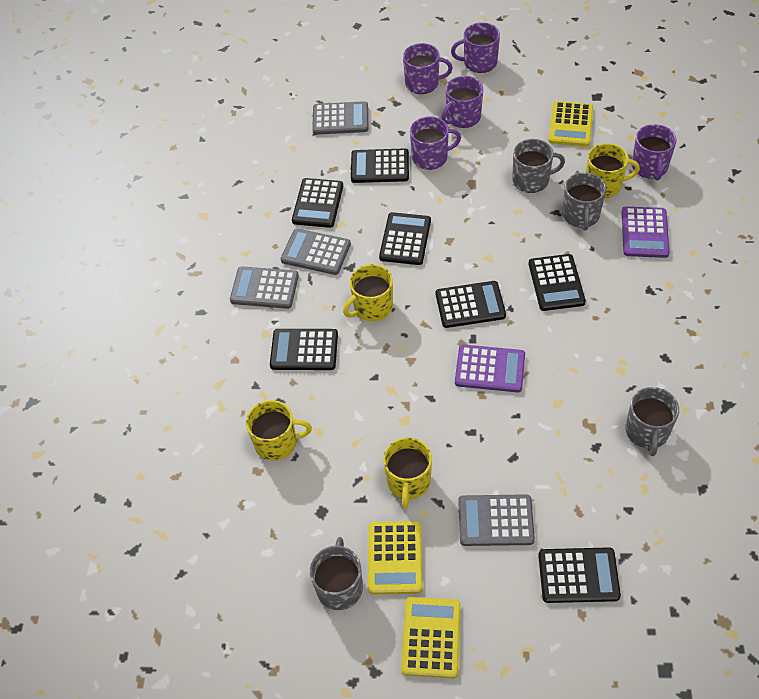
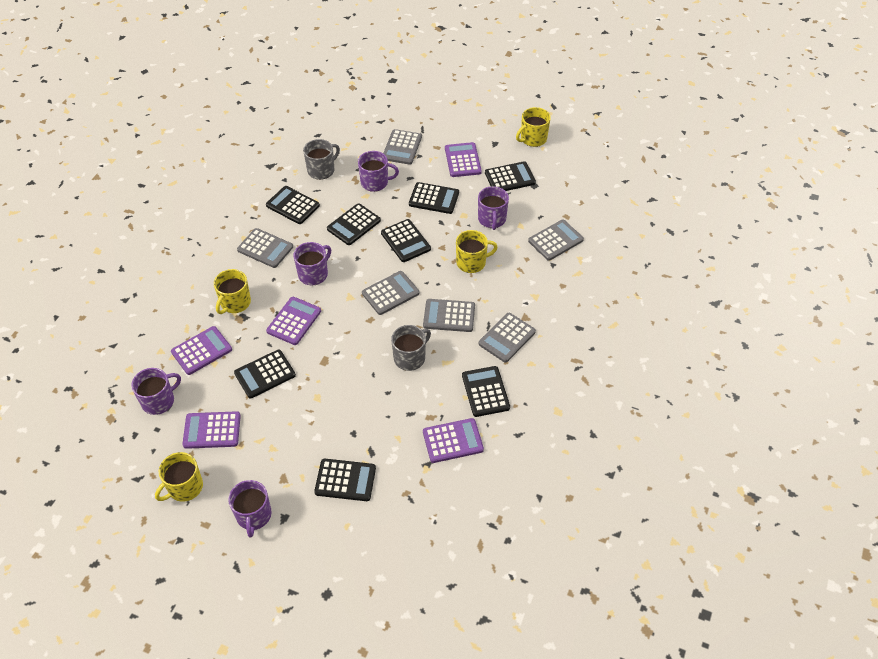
black calculator: [270,329,338,370] [292,178,343,228] [351,148,409,183] [379,212,431,265] [436,281,506,328] [528,254,586,311] [538,547,621,603] = 7 -> [234,350,296,398] [266,186,320,224] [314,459,376,501] [327,203,381,245] [381,219,431,262] [409,182,459,214] [462,366,510,417] [485,161,536,191] = 8
grey calculator: [230,266,299,309] [281,228,351,275] [312,101,369,135] [458,494,535,546] = 4 -> [237,228,293,268] [362,271,420,315] [383,129,422,165] [423,299,475,332] [479,313,536,363] [528,220,584,261] = 6
grey mug: [310,537,363,610] [512,139,565,193] [562,172,606,231] [625,387,679,456] = 4 -> [303,139,340,180] [391,325,431,371] = 2
purple calculator: [455,344,525,393] [622,207,670,258] = 2 -> [171,326,232,375] [182,411,241,449] [266,297,321,345] [423,418,484,463] [445,142,482,177] = 5
yellow calculator: [368,521,423,594] [401,597,461,678] [549,101,593,147] = 3 -> none = 0

